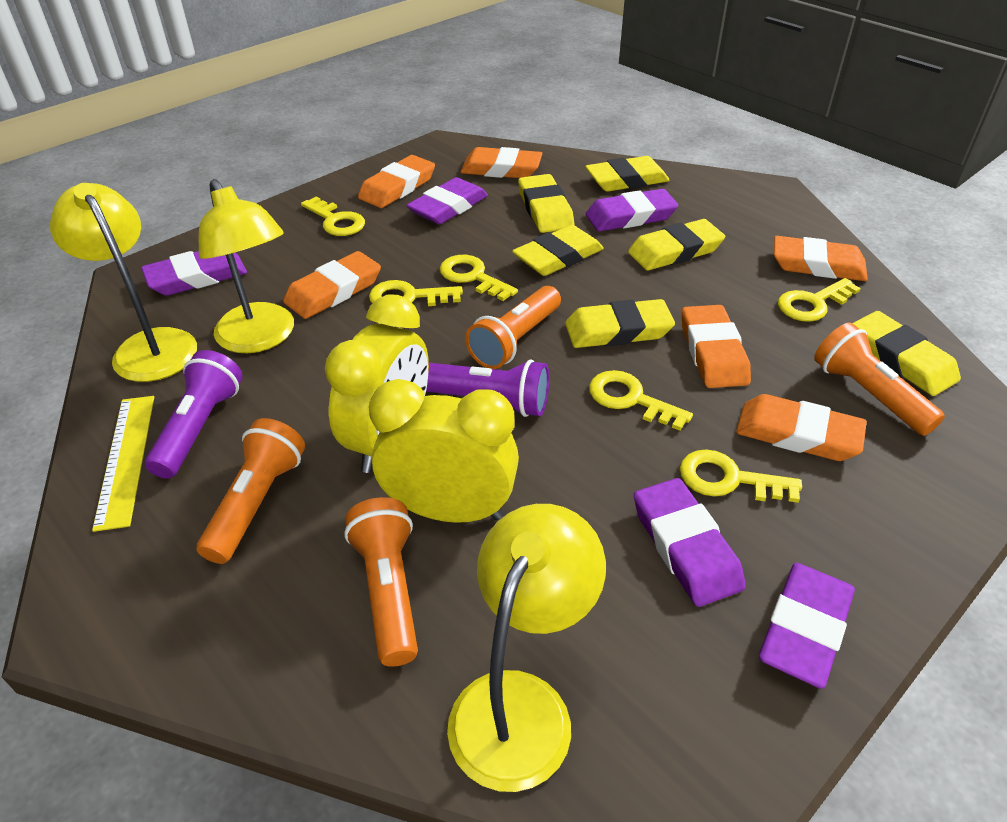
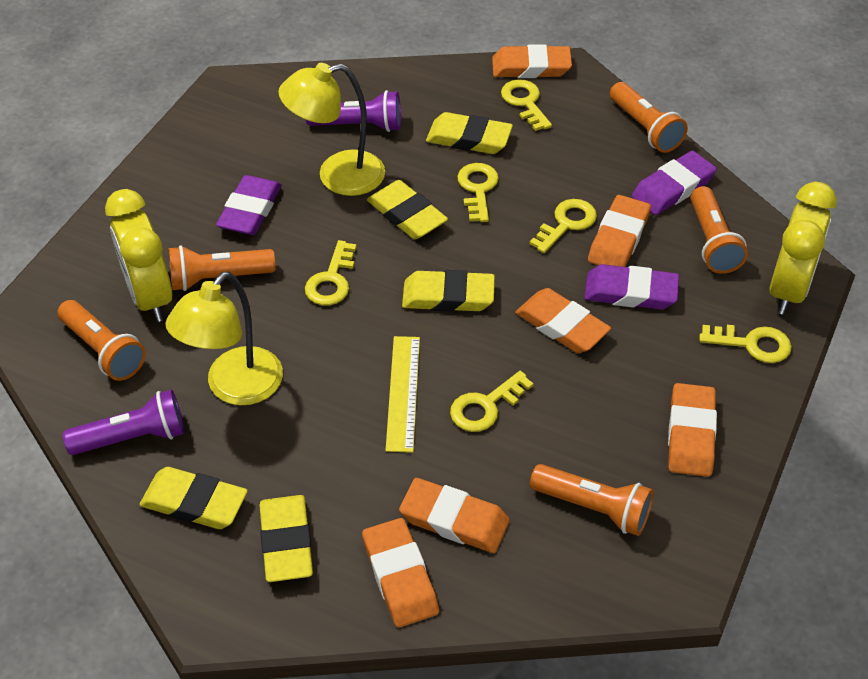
orange flashlight: [197,418,305,564] [344,497,418,667] [465,286,561,369] [814,323,945,436] = 4 -> [57,300,146,381] [168,245,276,291] [530,464,654,536] [610,82,688,153] [691,186,748,274] = 5
purple eraser: [141,251,247,296] [406,177,488,224] [586,189,678,232] [634,478,746,607] [759,563,855,689] = 5 -> [216,175,282,235] [584,264,679,309] [632,150,717,215] = 3
yellow eraser: [512,225,604,276] [518,174,575,233] [565,299,675,348] [585,156,670,192] [628,219,725,271] [853,311,961,396] = 6 -> [139,467,248,529] [259,495,313,582] [367,180,448,239] [402,270,495,312] [426,112,513,154] = 5
yellow lamp: [50,183,197,382] [199,179,294,353] [447,504,606,792] = 3 -> [166,271,283,406] [278,63,385,196] = 2

